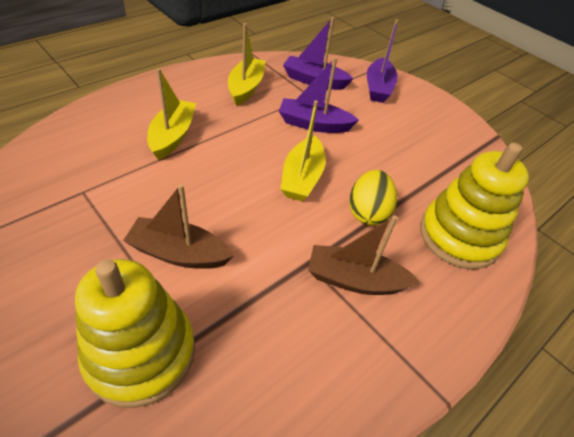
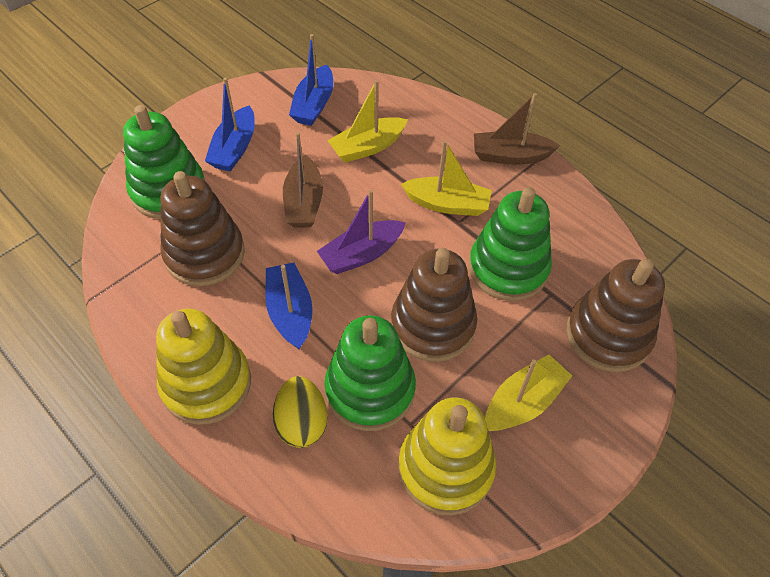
blue boat: none = 0 -> [205,78,255,172] [265,263,312,349] [289,34,333,126] = 3
brown stacking toy: none = 0 -> [160,171,245,286] [391,248,477,362] [567,259,665,372] = 3
green stacking toy: none = 0 -> [123,105,205,219] [324,315,416,431] [469,187,552,301] = 3
purple boat: [279,57,359,133] [283,17,354,90] [367,19,399,103] = 3 -> [317,190,406,274] = 1

